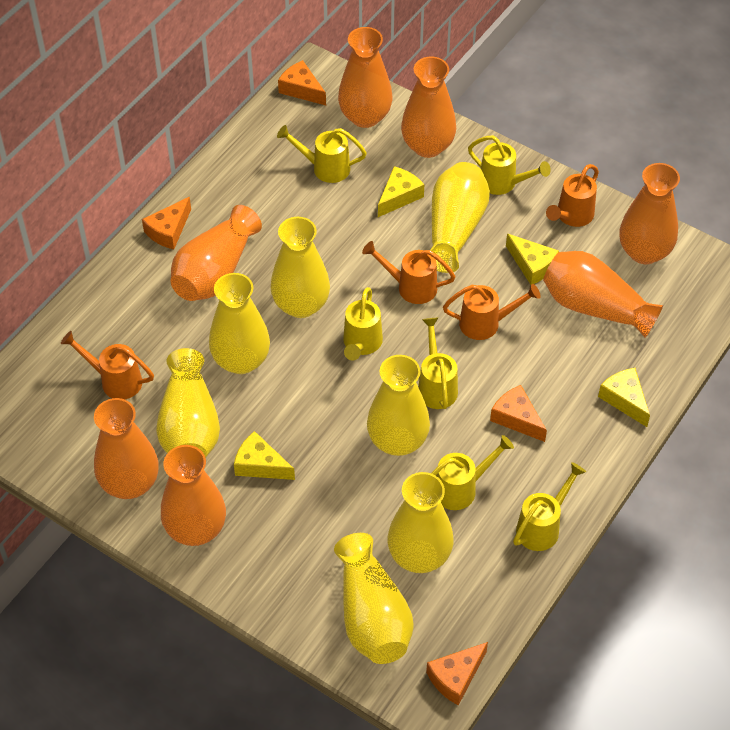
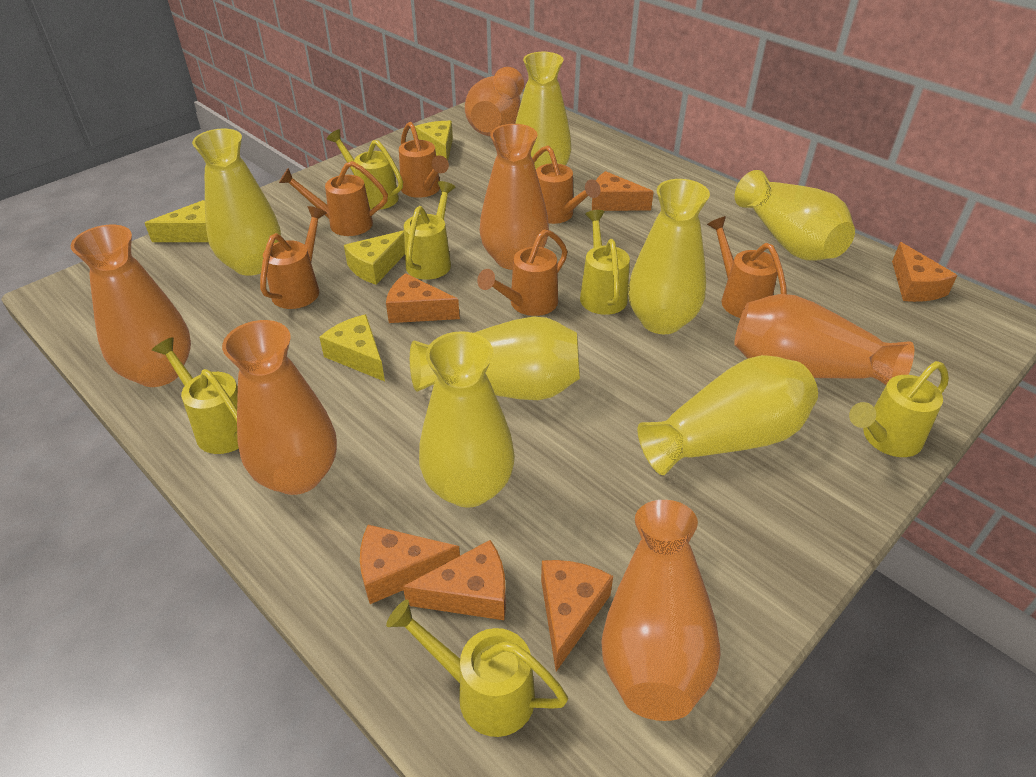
orange cheese: [142,197,191,249] [278,60,326,105] [426,642,488,706] [490,385,547,442] = 4 -> [360,525,460,604] [386,273,460,323] [403,540,506,620] [541,560,613,671] [592,171,654,211] [892,242,958,302] = 6
orange vase: [94,398,159,499] [161,445,226,546] [171,205,262,301] [338,27,392,128] [401,57,456,158] [543,251,663,338] [619,163,680,264] = 7 -> [71,225,191,387] [222,320,337,495] [465,67,524,136] [479,124,549,270] [601,500,721,721] [734,294,914,385] = 6
orange watering can: [61,331,154,399] [362,241,456,304] [443,284,541,340] [546,164,599,227] = 4 -> [260,206,327,309] [279,161,388,236] [399,122,449,198] [477,229,568,316] [532,146,601,224] [707,216,787,318] = 6

